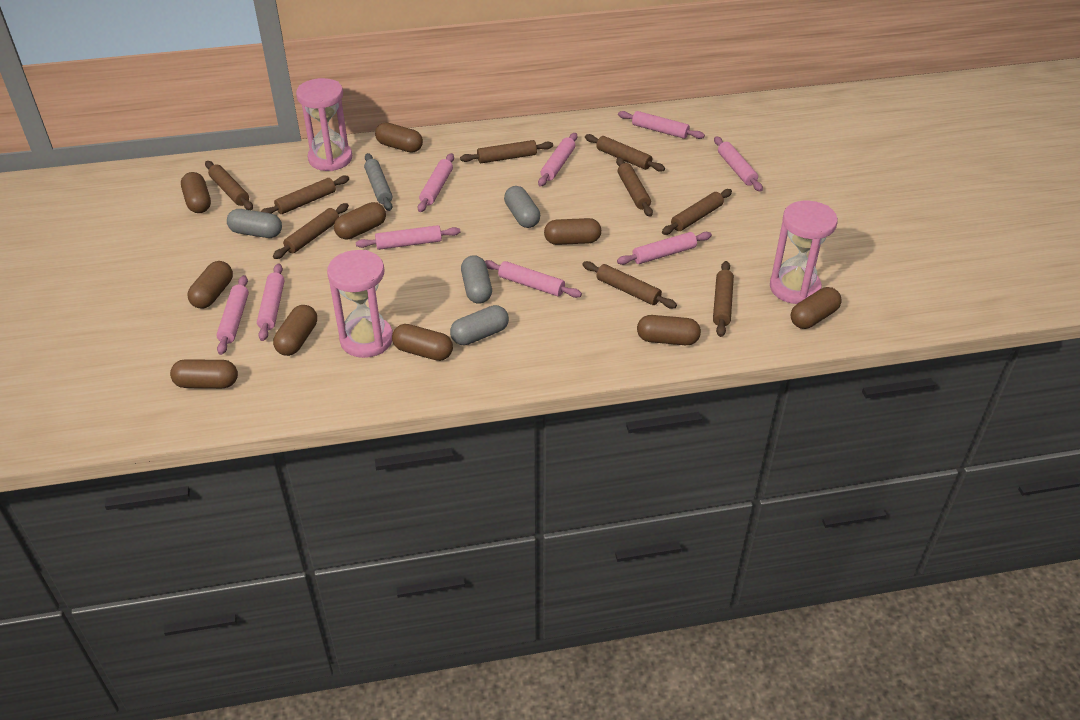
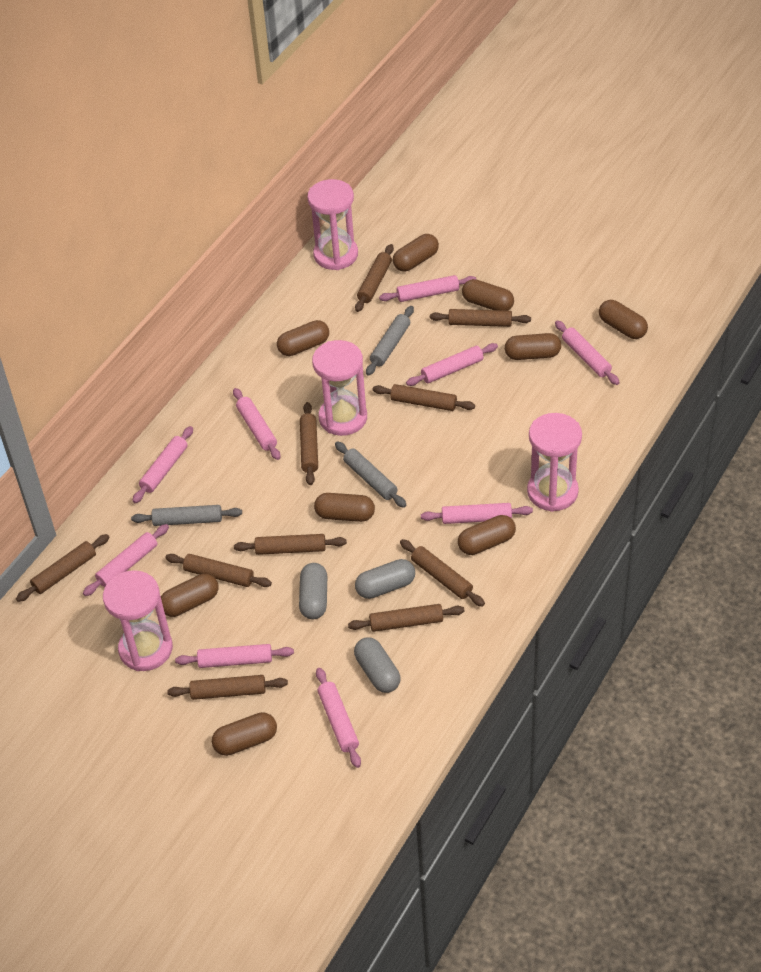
brown capsule: [170,359,238,388] [181,172,211,213] [187,261,233,309] [273,305,317,356] [334,202,386,239] [375,123,423,153] [392,324,453,361] [544,218,601,245] [637,315,701,345] [791,287,842,329] = 10 -> [161,574,218,617] [212,712,277,756] [277,320,329,356] [314,493,375,522] [393,234,439,272] [458,515,516,555] [462,279,514,311] [505,333,561,360] [599,300,648,339] = 9
brown rolling pin: [205,161,253,210] [261,176,349,214] [273,203,349,259] [460,140,553,163] [582,261,677,308] [585,134,665,172] [616,157,653,217] [662,189,732,235] [713,261,734,337] = 9 -> [16,534,109,602] [165,554,272,587] [167,675,288,700] [234,534,347,555] [300,402,318,485] [348,604,464,632] [355,244,394,312] [373,384,475,411] [400,539,485,607] [430,309,531,327] = 10
grey capsule: [227,209,282,238] [450,305,509,345] [461,255,492,304] [504,186,540,228] = 4 -> [299,563,327,619] [354,637,401,693] [355,559,415,599] = 3
grey rolling pin: [364,153,393,211] = 1 -> [131,505,242,526] [335,442,406,508] [366,306,414,376] = 3
pink hourglass: [296,78,352,171] [327,250,393,358] [770,200,838,304] = 3 -> [103,570,173,671] [307,179,358,270] [312,340,367,436] [527,413,582,512] = 4

